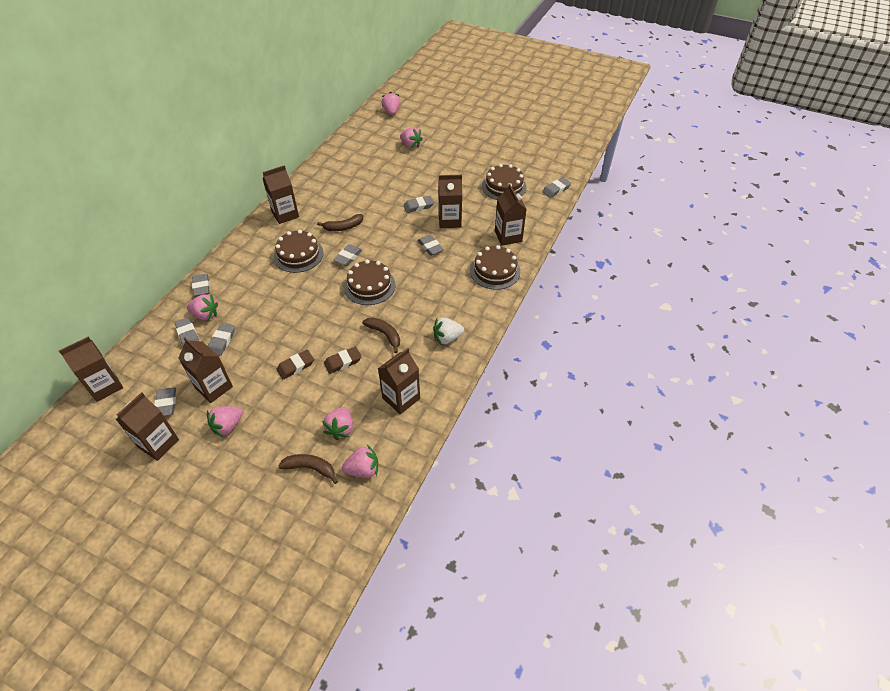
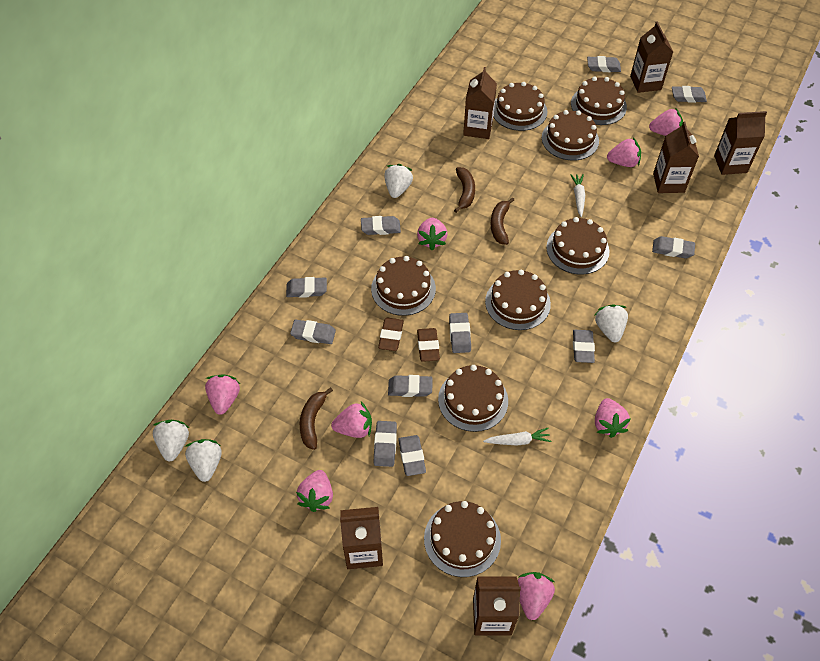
brown cake: [274,230,323,273] [344,260,396,305] [470,245,521,290] [482,164,527,200] = 4 -> [371,256,436,316] [424,501,501,577] [438,365,508,432] [485,270,551,330] [493,82,547,131] [542,110,599,161] [546,217,609,274] [571,77,627,125] = 8
brown carton: [59,337,123,402] [116,392,179,461] [178,337,233,403] [263,165,299,224] [378,348,420,414] [438,175,462,228] [495,184,527,246] = 7 -> [340,507,383,569] [463,67,497,139] [473,576,521,635] [630,22,673,93] [653,121,699,193] [714,111,767,175] = 6
grey eraser: [154,387,176,416] [175,317,199,346] [192,274,210,297] [208,323,235,356] [333,244,362,266] [403,196,434,213] [418,234,444,256] [542,177,571,198] = 8 -> [286,277,327,298] [290,320,336,344] [361,216,401,235] [374,421,397,467] [388,375,433,397] [398,435,426,476] [449,313,471,353] [573,330,595,363] [587,56,621,72] [652,236,695,258] [672,86,707,103] = 11
pink strawberry: [187,294,218,321] [207,406,243,437] [322,407,353,440] [342,445,378,478] [382,92,401,115] [400,127,423,148] = 6 -> [205,374,240,415] [296,470,333,512] [331,402,372,438] [417,218,447,250] [518,572,555,620] [595,398,631,438] [607,138,641,167] [649,109,683,136] = 8
white carrot: none = 0 -> [483,428,551,446] [570,174,585,217] = 2
white strawberry: [433,318,464,345] = 1 -> [153,420,189,461] [185,439,222,482] [384,164,413,198] [595,305,628,342] = 4

